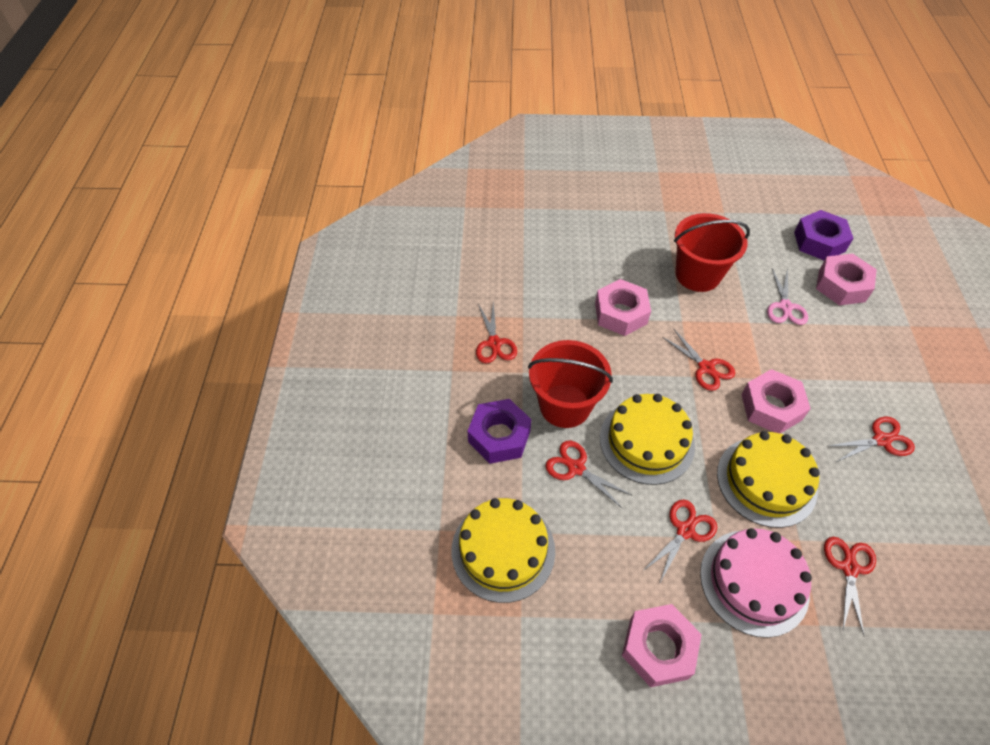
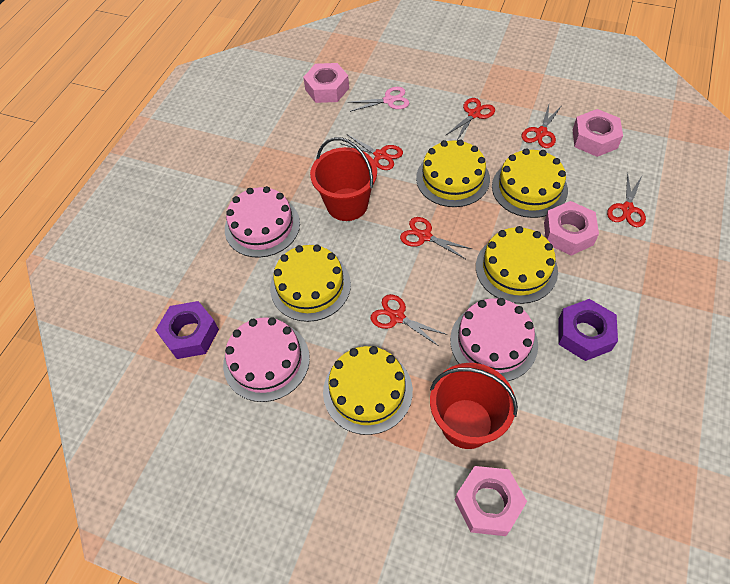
pink cake: [700,528,812,638] = 1 -> [223,317,310,402] [225,186,300,258] [450,298,538,381] = 3
yellow cake: [451,498,555,603] [600,394,695,485] [717,431,820,528] = 3 -> [270,245,351,322] [323,346,413,435] [416,139,490,207] [476,226,558,304] [492,148,568,218] = 5

